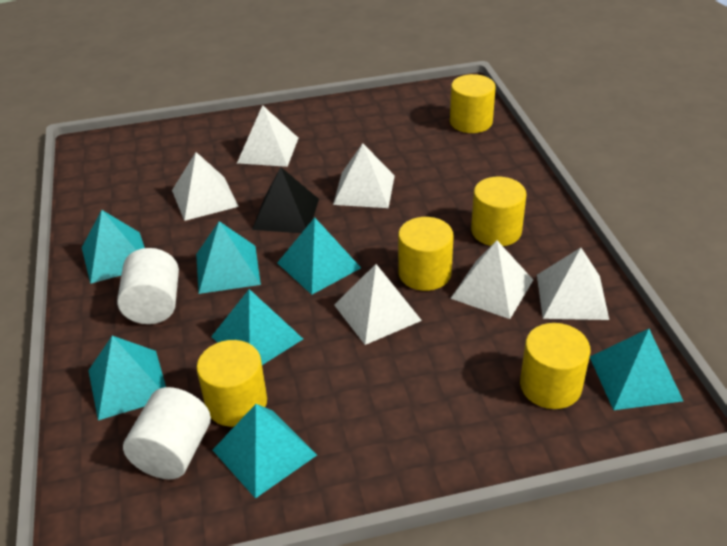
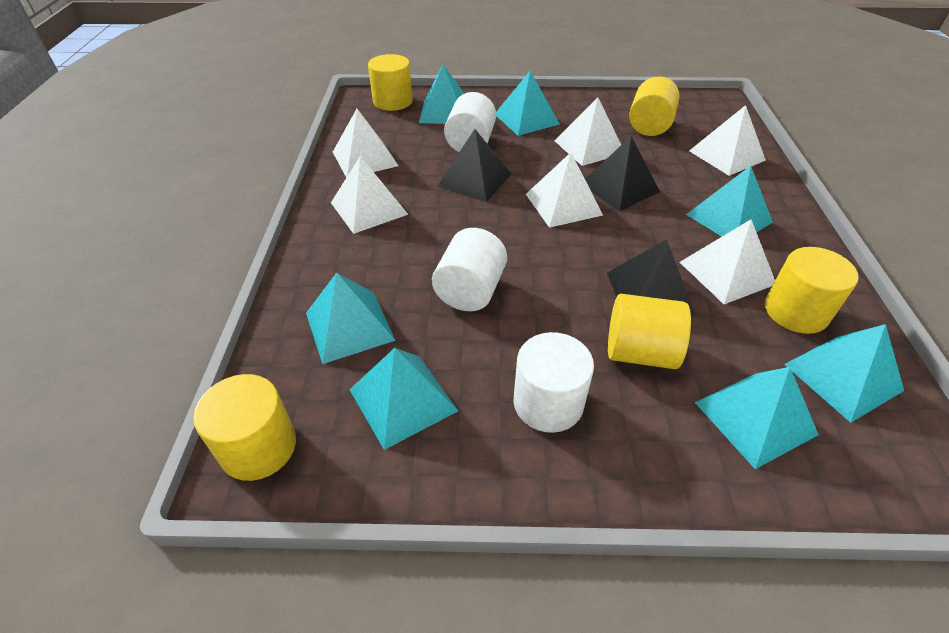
black pyramid: [252,167,319,233] = 1 -> [437,129,511,202] [585,136,660,211] [607,239,695,315] = 3
white cylinder: [117,248,179,324] [123,387,211,479] = 2 -> [432,228,507,311] [444,92,496,152] [514,332,594,433] = 3

